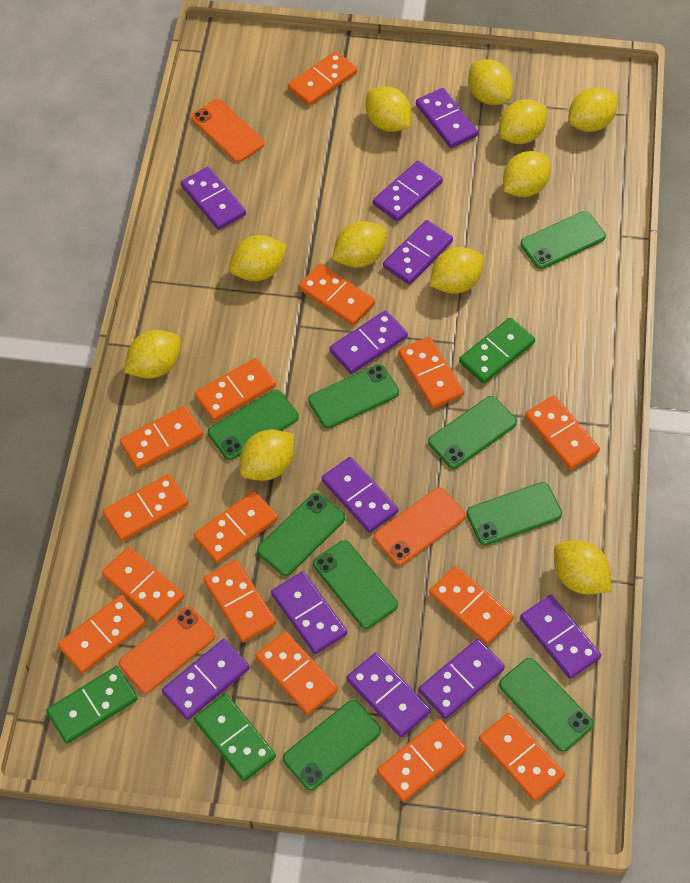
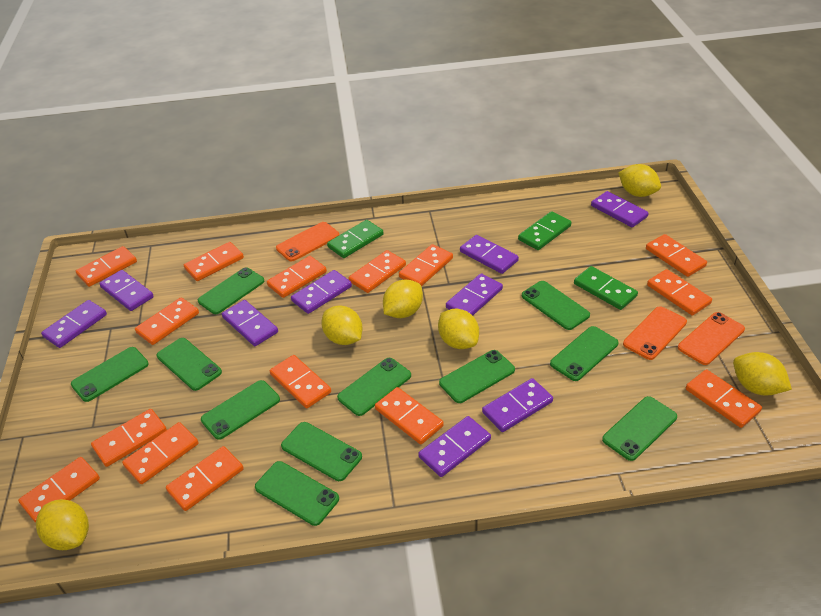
green phone: [208,390,299,460] [257,493,345,576] [283,700,381,790] [308,364,399,428] [313,540,398,629] [428,396,517,469] [466,482,562,545] [499,658,594,752] [520,211,606,269] = 9 -> [71,347,149,402] [157,338,222,391] [198,267,264,314] [201,380,280,440] [255,461,339,526] [281,422,362,481] [337,358,411,416] [439,350,515,403] [522,281,590,330] [550,326,619,381] [602,396,677,461] = 11
purple domino: [162,639,250,720] [181,167,246,230] [271,571,347,654] [322,457,398,533] [329,310,408,374] [347,653,431,737] [373,161,443,222] [383,220,453,284] [416,88,478,148] [418,639,505,719] [520,595,601,679] = 11 -> [41,300,107,348] [99,270,154,311] [222,300,278,346] [291,270,352,314] [418,416,491,477] [446,273,503,316] [460,235,519,274] [482,378,553,432] [591,191,649,227] = 9
yellow lemon: [124,330,181,379] [229,235,287,281] [239,430,294,481] [332,221,387,268] [366,86,411,132] [430,247,484,294] [468,59,513,105] [499,99,547,144] [503,151,551,197] [554,540,611,594] [568,88,618,132] = 11 -> [36,499,89,550] [321,305,363,345] [383,280,423,318] [438,309,479,349] [618,164,661,197] [733,352,792,396] = 6

